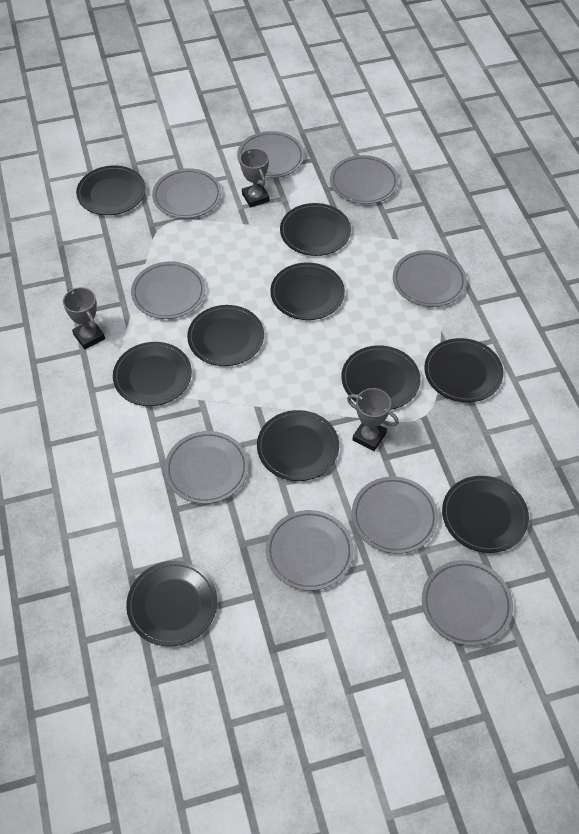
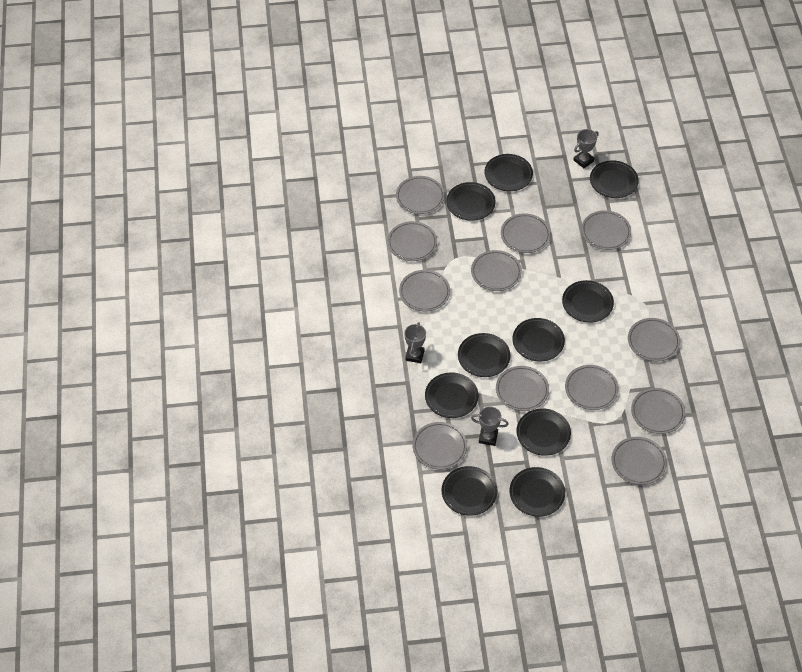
grey plate: [131,261,206,319] [152,168,222,218] [165,431,248,504] [237,131,304,178] [266,510,354,591] [330,155,399,204] [352,477,438,554] [393,250,467,307] [422,560,513,646] = 9 -> [387,221,437,261] [396,176,445,214] [399,270,450,311] [413,422,467,469] [471,250,522,291] [496,366,549,411] [501,213,551,253] [565,365,619,410] [581,210,631,250] [612,437,667,485] [628,318,680,361] [631,388,685,434] = 12

